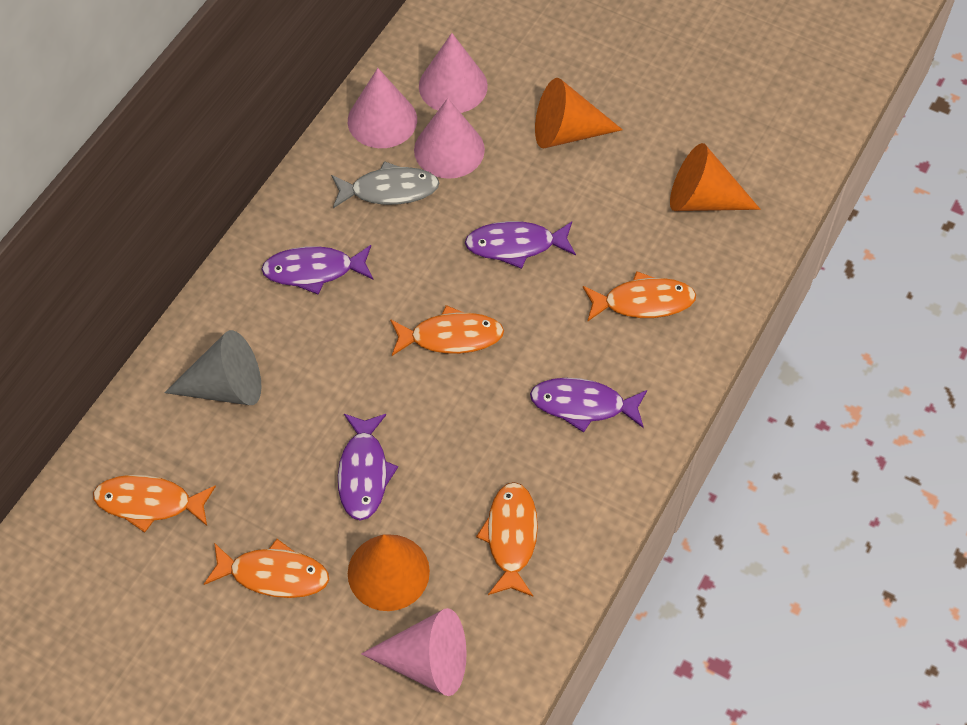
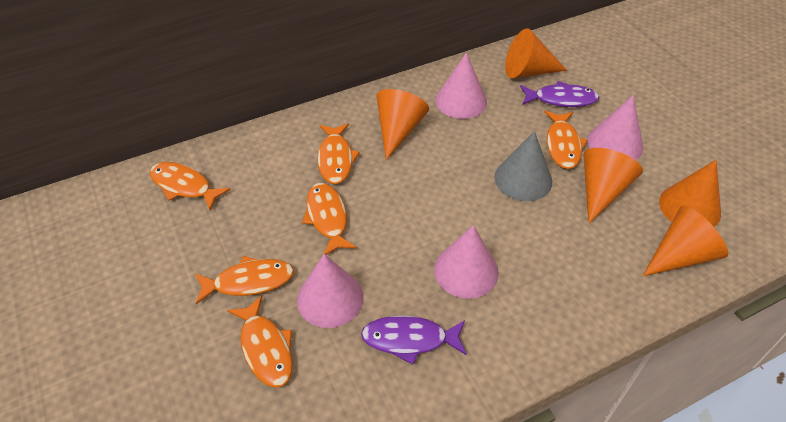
grey fish: [331,161,440,208] = 1 -> none = 0
orange cone: [348,534,430,611] [535,78,623,148] [670,143,760,211] = 3 -> [376,89,429,160] [505,29,567,78] [584,148,643,223] [643,206,728,276] [659,160,721,227] = 5
orange fish: [93,475,216,533] [204,539,329,598] [390,305,504,356] [476,482,538,597] [583,271,696,322] = 5 -> [150,162,231,210] [195,256,294,304] [227,295,293,388] [302,183,357,255] [317,124,360,184] [544,111,588,169] = 6
purple fish: [261,245,374,295] [338,414,398,521] [465,221,576,269] [530,378,647,432] = 4 -> [361,315,467,365] [520,81,599,107] = 2

